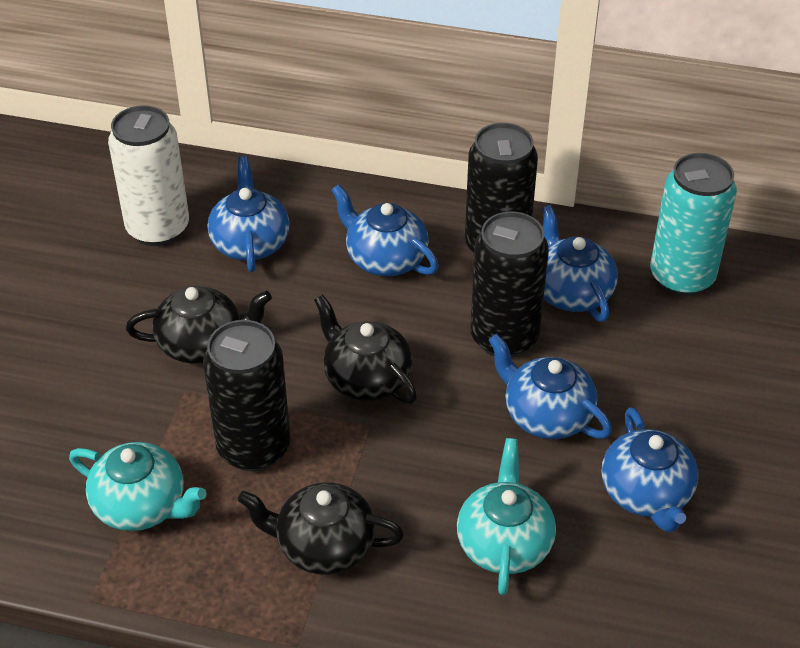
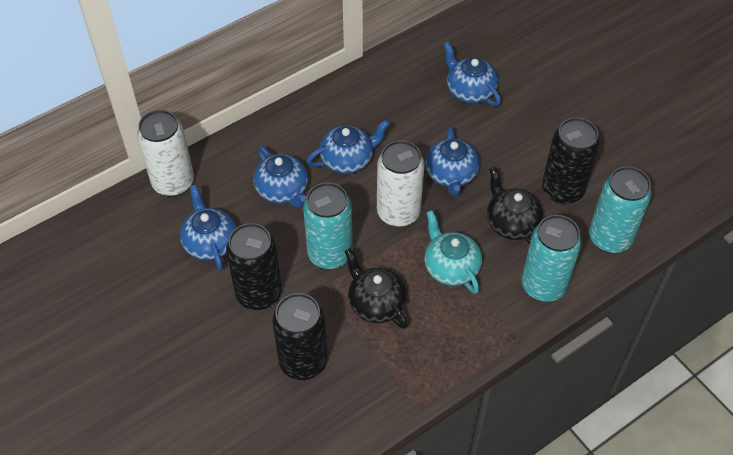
black teapot: [126,286,272,364] [238,482,404,575] [314,294,417,404] = 3 -> [345,248,408,329] [487,167,543,244] = 2
turquoise can: [650,153,737,296] = 1 -> [303,182,353,269] [522,215,582,302] [589,166,652,253] = 3
turquoise teapot: [69,442,206,531] [457,438,556,595] = 2 -> [425,210,482,294] = 1
white can: [108,105,189,246] = 1 -> [137,110,194,197] [377,140,425,227] = 2

